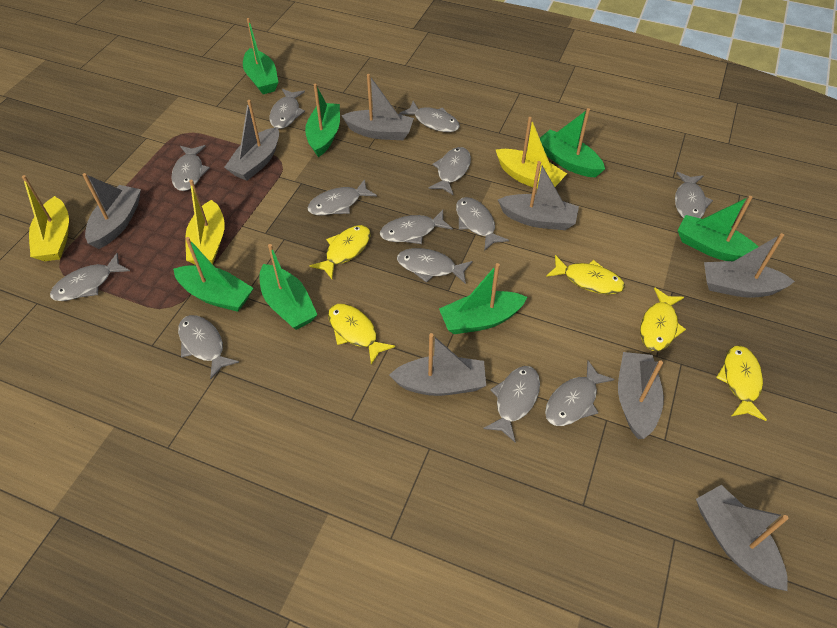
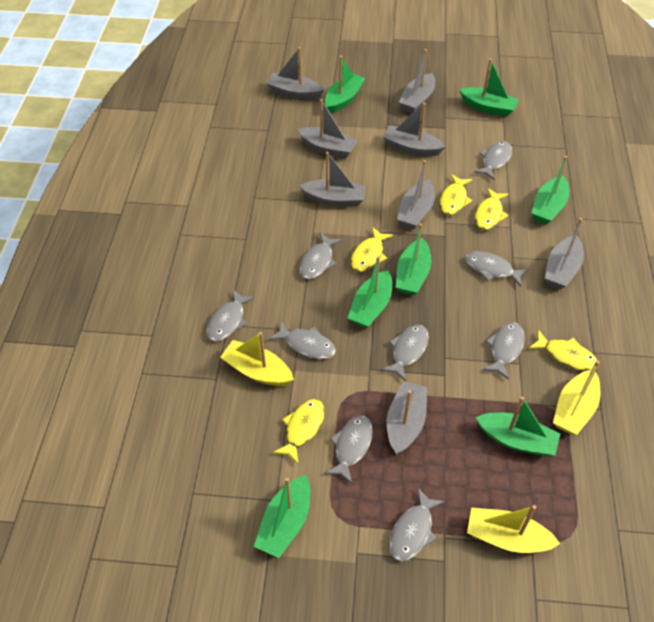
grey fish: [50,253,130,301] [171,145,210,191] [178,315,239,379] [270,89,305,129] [307,179,377,215] [380,210,453,244] [397,248,473,284] [399,101,460,132] [428,147,471,196] [456,197,509,251] [483,366,540,442] [545,361,615,426] [675,172,713,218] = 13 -> [207,289,255,341] [269,321,336,359] [300,232,342,279] [325,416,373,484] [381,325,429,382] [390,488,445,561] [465,251,529,287] [474,141,512,180] [483,322,525,380] = 9

